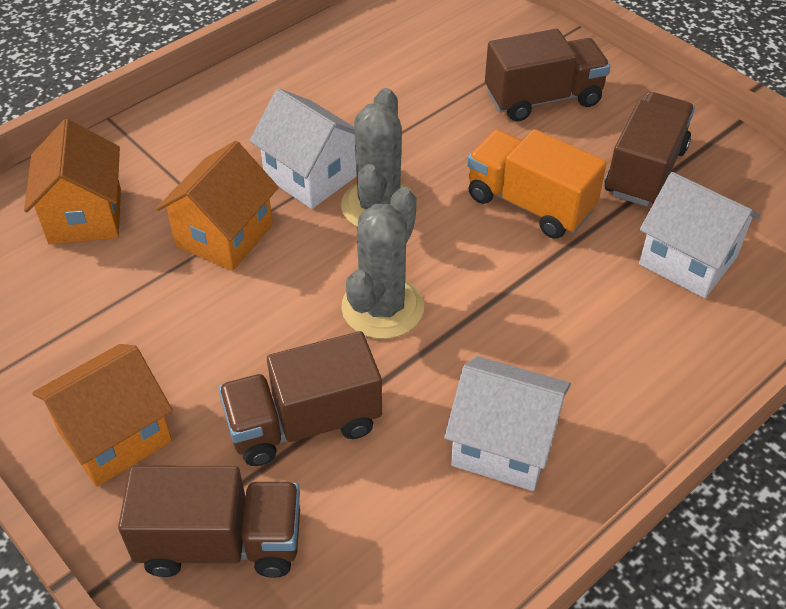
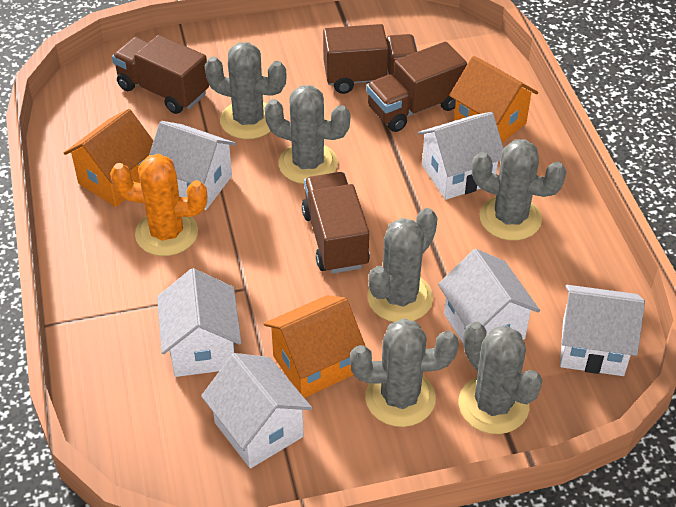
grey cactus: [341,88,417,227] [341,187,424,339] = 2 -> [205,42,287,139] [264,85,350,184] [350,318,459,427] [367,208,437,322] [459,322,542,434] [472,139,567,241] = 6
orange cactus: none = 0 -> [110,154,207,256] = 1
orange truck: [467,129,607,239] = 1 -> none = 0
white house: [249,88,357,209] [444,356,571,491] [639,172,761,298] = 3 -> [149,121,236,210] [157,268,242,377] [201,353,312,468] [418,112,503,200] [438,249,540,343] [560,285,645,376] = 6

